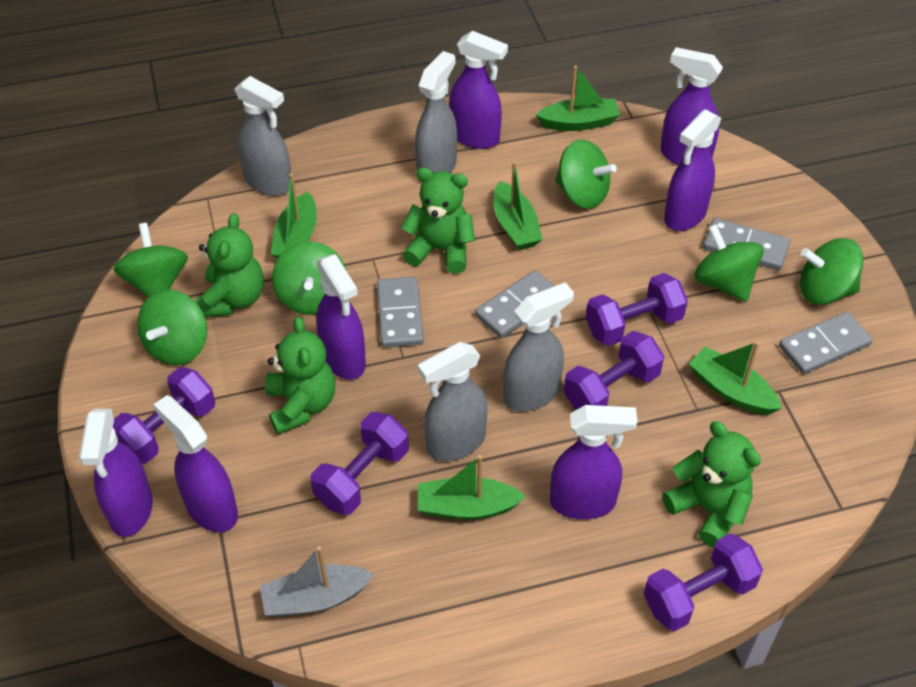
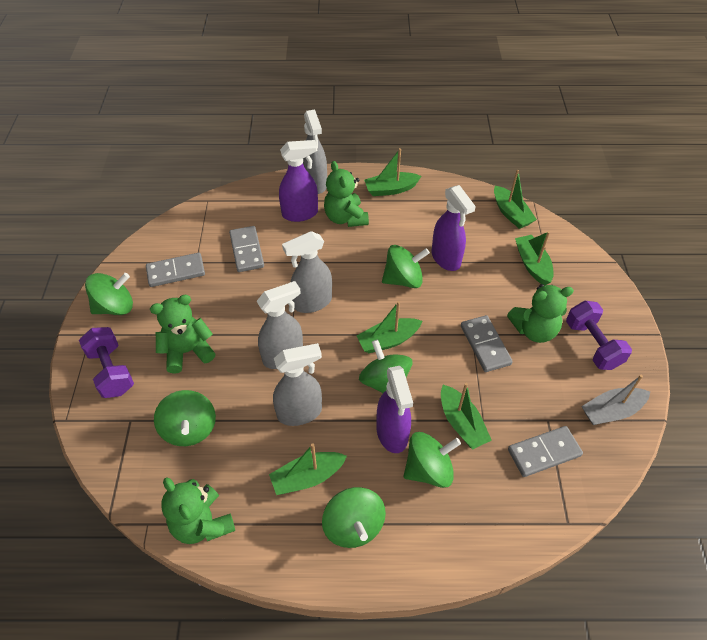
green boat: [271,173,317,259] [418,455,526,520] [493,161,543,250] [536,65,620,131] [688,341,782,415] = 5 -> [269,443,347,495] [357,301,422,353] [364,148,421,196] [441,383,492,449] [494,170,537,229] [515,231,554,286] = 6
purple dumbbell: [113,367,215,464] [311,412,409,515] [564,331,664,410] [586,273,688,346] [644,533,763,631] = 5 -> [79,327,134,398] [566,301,632,370] = 2
purple spray bottle: [79,409,153,537] [153,395,238,532] [316,254,366,380] [449,31,508,149] [550,405,637,519] [660,47,723,165] [664,109,721,231] = 7 -> [279,140,318,222] [377,366,413,453] [432,185,476,271] = 3

